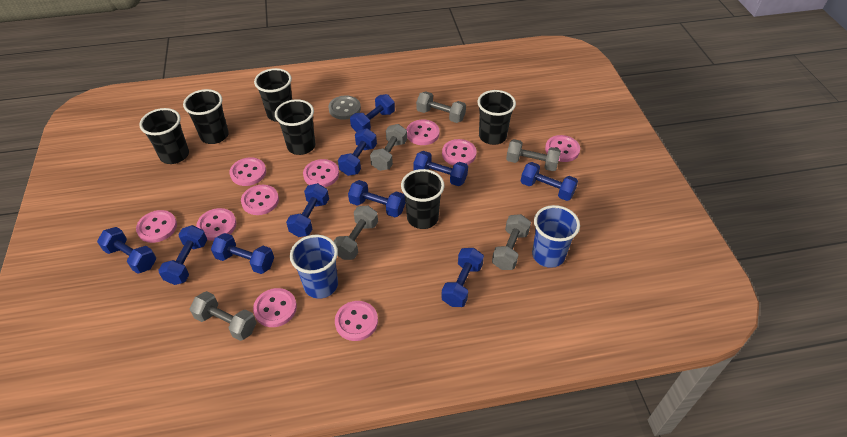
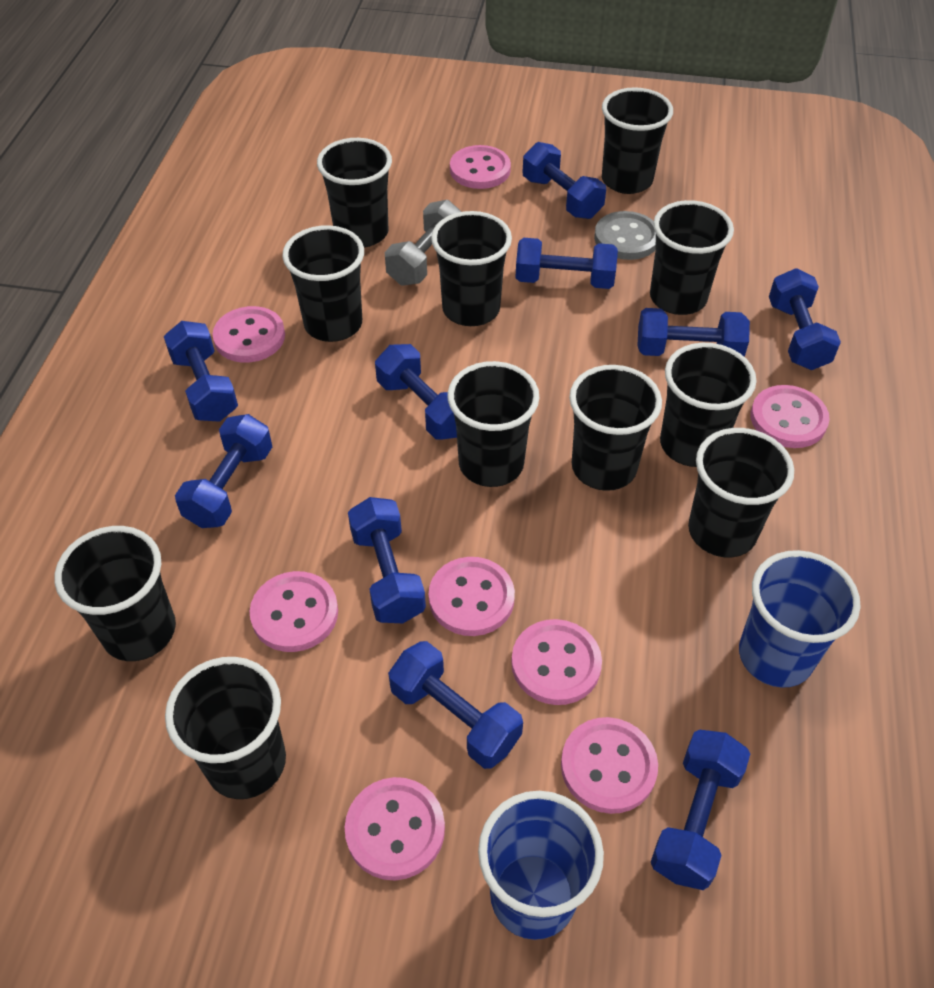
black cup: [139,108,189,164] [183,89,229,144] [254,68,292,122] [275,99,315,155] [401,169,445,229] [477,90,516,145] = 6 -> [54,526,176,661] [165,657,286,799] [282,225,364,342] [317,138,392,248] [431,211,512,326] [447,361,540,487] [569,365,662,491] [602,87,673,194] [650,200,734,315] [660,343,756,467] [688,428,794,557] = 11
grey dumbbell: [190,291,257,341] [334,205,378,260] [370,124,407,171] [416,91,466,123] [492,214,531,270] [506,139,561,171] = 6 -> [385,200,462,286] = 1
pink button: [136,210,177,243] [196,208,236,241] [230,157,266,186] [241,185,279,215] [253,288,297,327] [303,159,339,187] [335,301,378,341] [406,120,439,145] [442,139,476,165] [545,135,580,162] = 10 -> [213,306,285,363] [250,571,338,652] [345,777,445,881] [429,557,515,636] [450,145,511,189] [511,619,602,705] [561,717,658,814] [751,385,830,448] = 8

